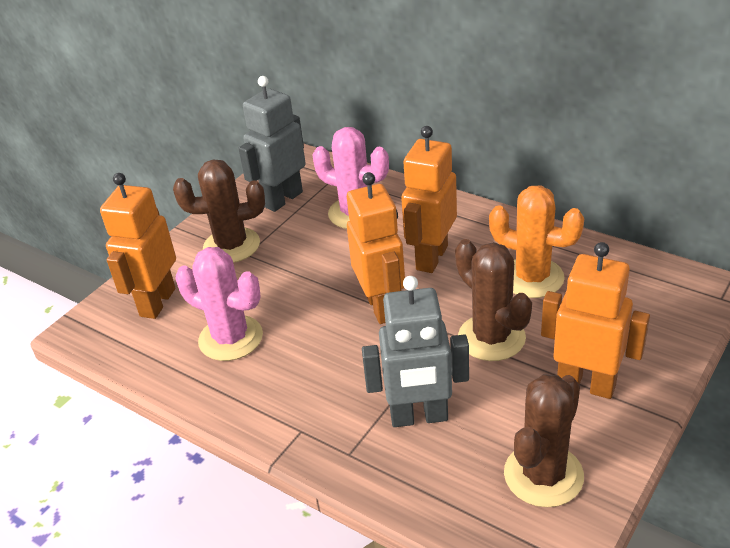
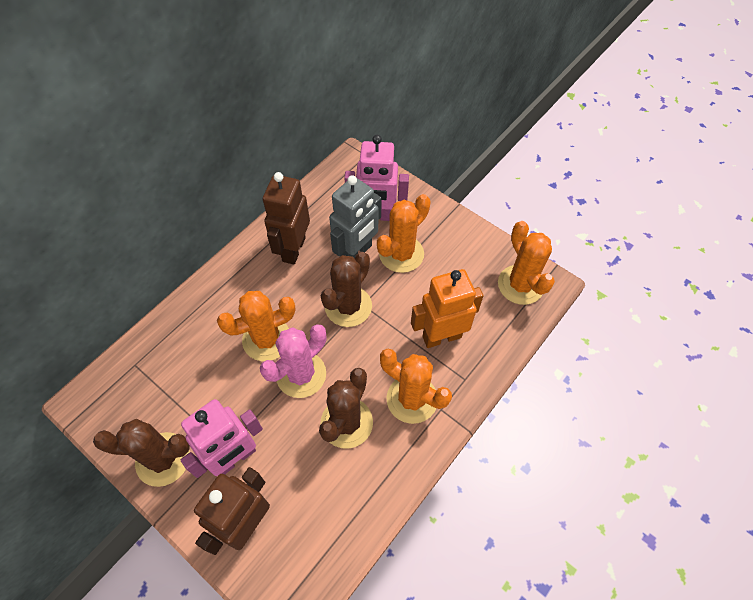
brown robot: none = 0 -> [194,467,270,555] [263,172,310,264] = 2
grey robot: [238,76,306,212] [362,276,469,427] = 2 -> [329,175,381,258] = 1
orange cactus: [489,186,585,298] = 1 -> [217,291,296,361] [377,194,431,273] [380,349,452,424] [498,221,555,305] = 4
orange robot: [100,173,176,319] [347,172,405,324] [401,126,457,273] [541,242,650,399] = 4 -> [411,269,484,348] = 1
pink cactus: [176,247,263,361] [312,127,389,229] = 2 -> [260,324,327,398] = 1
pink robot: none = 0 -> [181,399,263,478] [344,135,409,221] = 2

